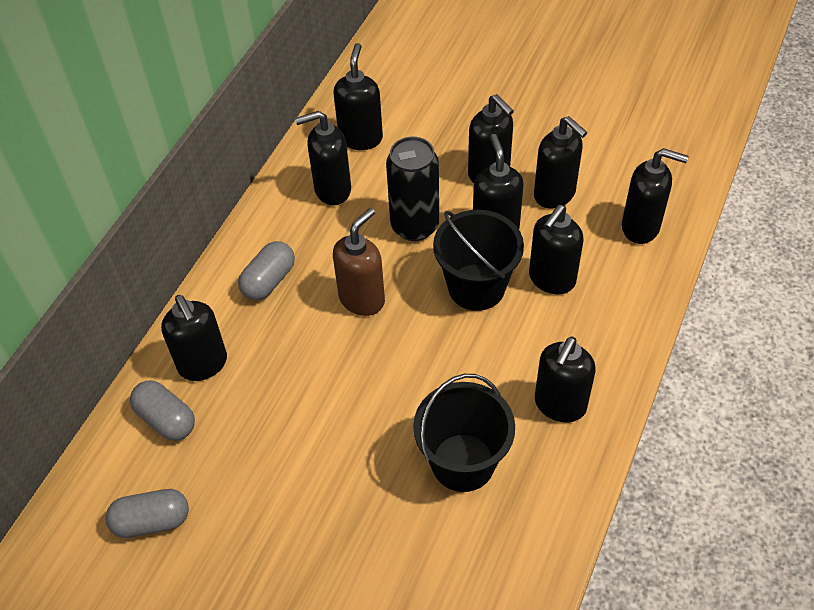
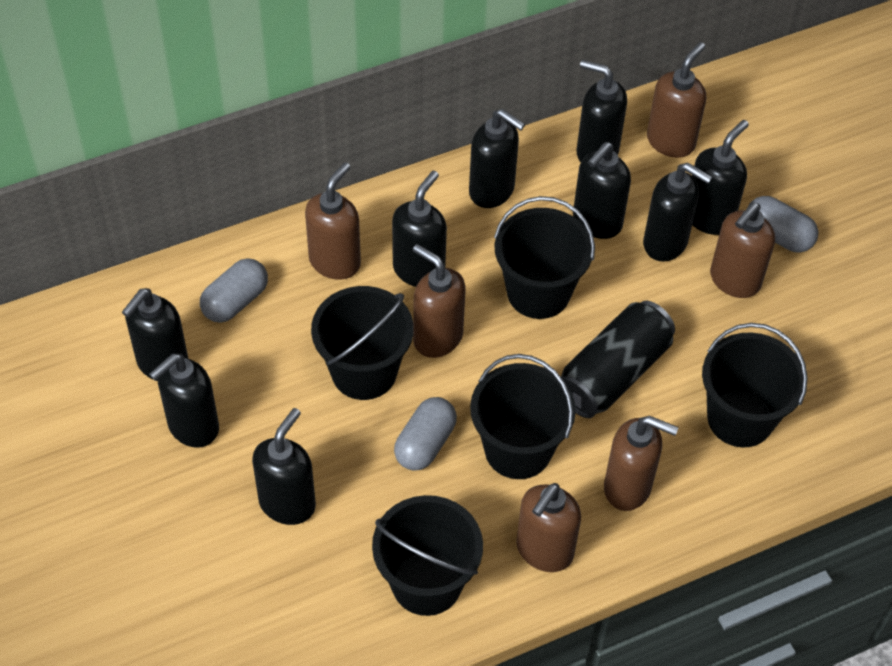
black bucket: [413,374,515,492] [433,210,524,311] = 2 -> [311,286,414,400] [372,495,483,616] [470,354,576,479] [494,196,595,319] [702,323,808,448] = 5
brown soap dispenser: [333,208,385,316] = 1 -> [305,162,361,280] [413,244,466,358] [516,483,581,572] [604,416,678,511] [647,42,706,158] [710,203,775,298] = 6

